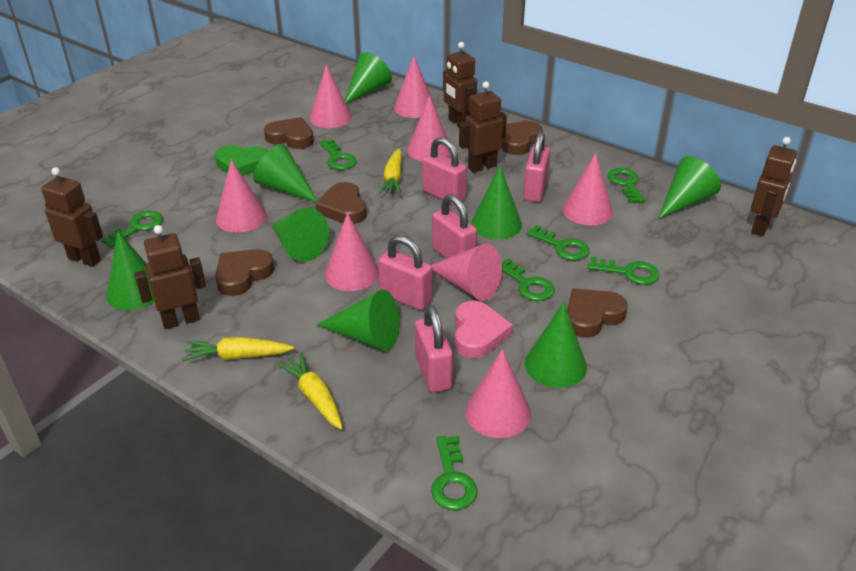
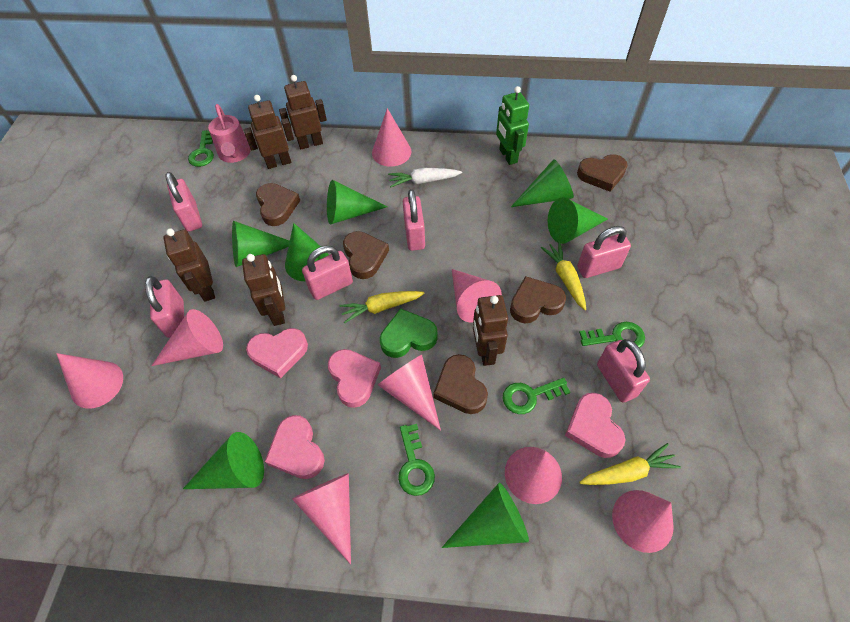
green cone: [106,231,155,310] [253,144,318,202] [272,208,329,261] [317,290,400,351] [345,52,392,104] [471,166,522,239] [525,302,587,388] [658,156,721,219] = 8 -> [183,432,264,489] [232,221,290,267] [285,223,329,281] [327,180,388,225] [442,483,529,548] [511,159,574,207] [548,197,608,244] = 7
green key: [100,211,163,248] [320,139,357,170] [431,436,477,510] [501,258,555,301] [526,225,589,260] [588,257,660,285] [608,168,645,203] = 7 -> [188,130,214,167] [398,424,435,496] [503,378,571,414] [579,322,645,348] = 4
green robot: none = 0 -> [496,86,529,165] = 1
pink heart: [455,300,513,358] = 1 -> [246,328,308,378] [265,415,325,479] [328,349,381,408] [565,393,626,458] = 4
pink padlock: [378,235,432,310] [415,305,453,393] [422,137,467,205] [432,194,477,258] [523,132,551,202] = 5 -> [145,276,184,338] [165,172,202,232] [302,246,353,300] [403,189,425,251] [577,226,631,278] [597,339,650,403] = 6
pink watering can: none = 0 -> [208,104,251,163] = 1
white carrot: none = 0 -> [388,168,462,187] = 1

